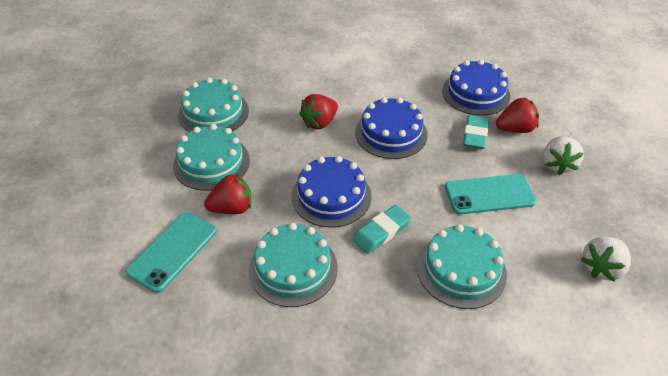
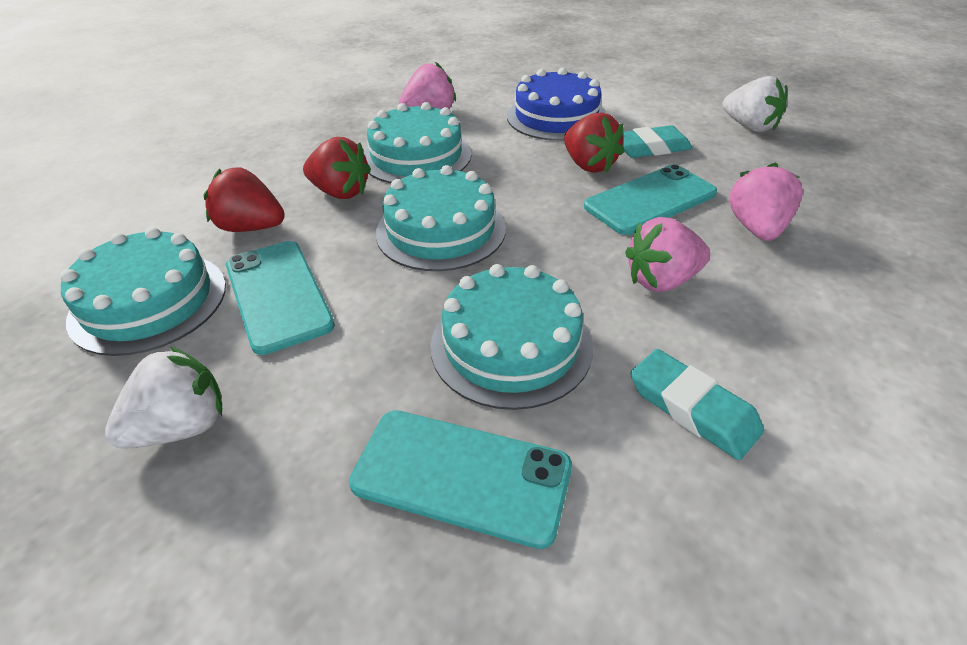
blue cake: [292,156,371,227] [355,97,428,159] [442,59,510,116] = 3 -> [507,68,605,141] = 1
pink strawberry: none = 0 -> [399,62,456,109] [625,217,710,292] [729,162,803,241] = 3
turquoise phone: [126,212,217,293] [445,174,536,215] = 2 -> [226,241,335,355] [349,410,572,549] [584,164,717,235] = 3

